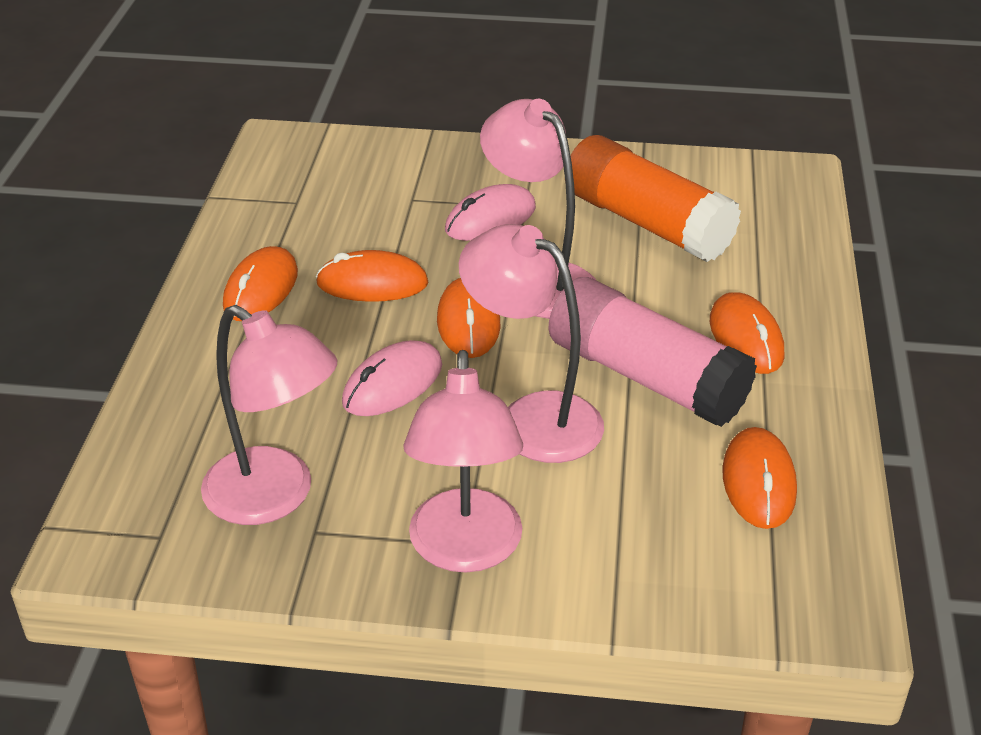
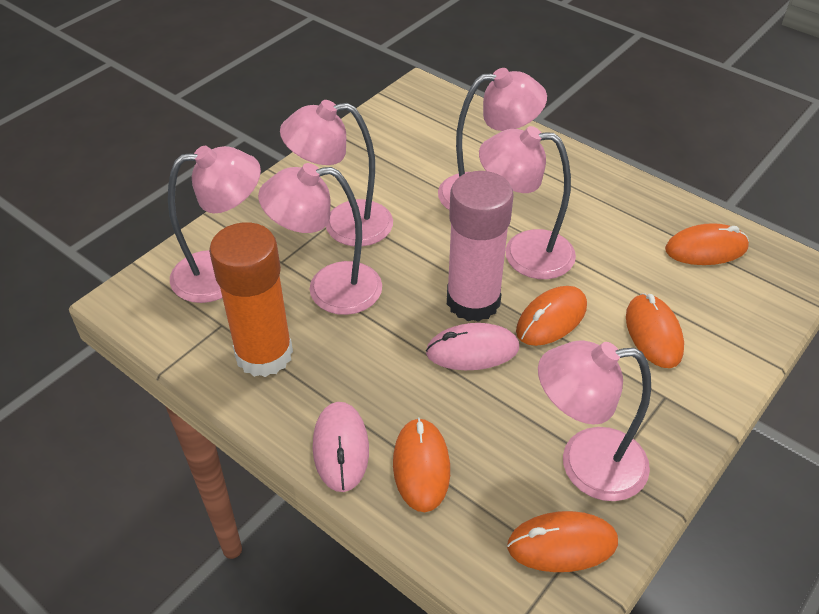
pink lamp: [201,305,337,525] [404,350,523,573] [459,224,604,463] [480,99,597,319] = 4 -> [168,146,261,303] [258,163,382,315] [280,100,393,246] [438,68,547,210] [479,126,576,279] [538,340,651,501] = 6

